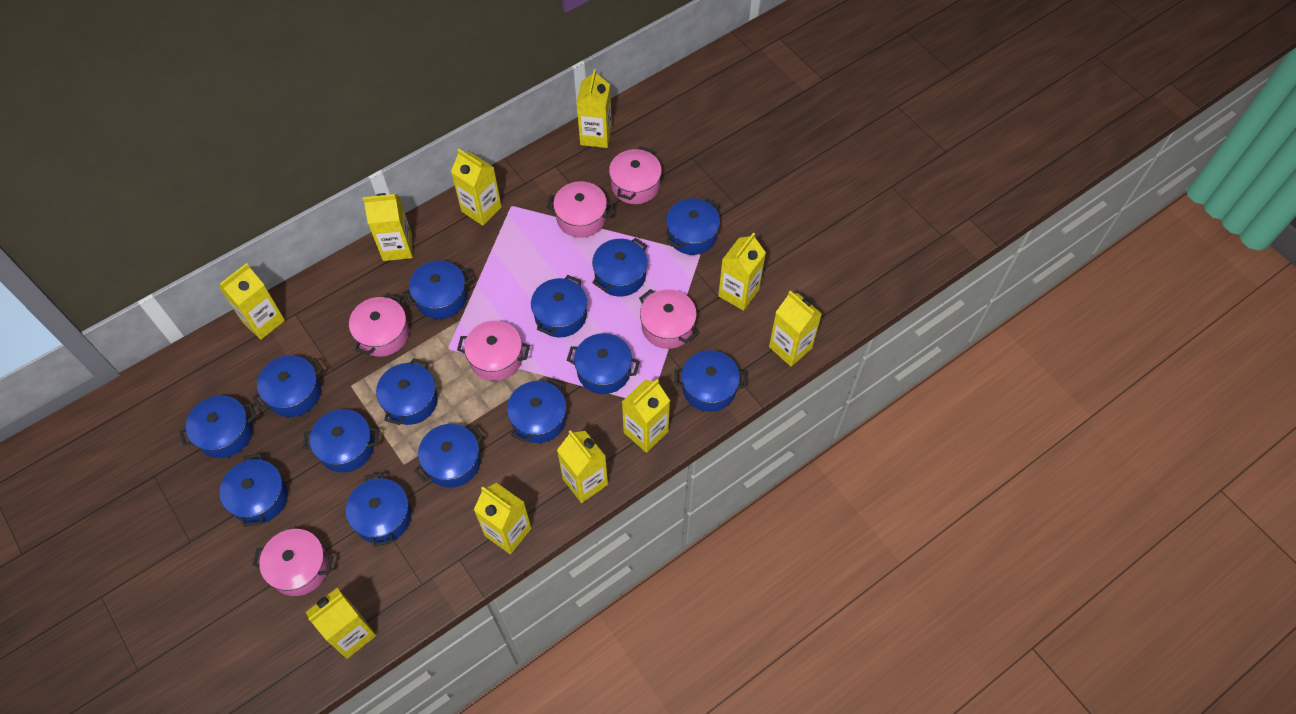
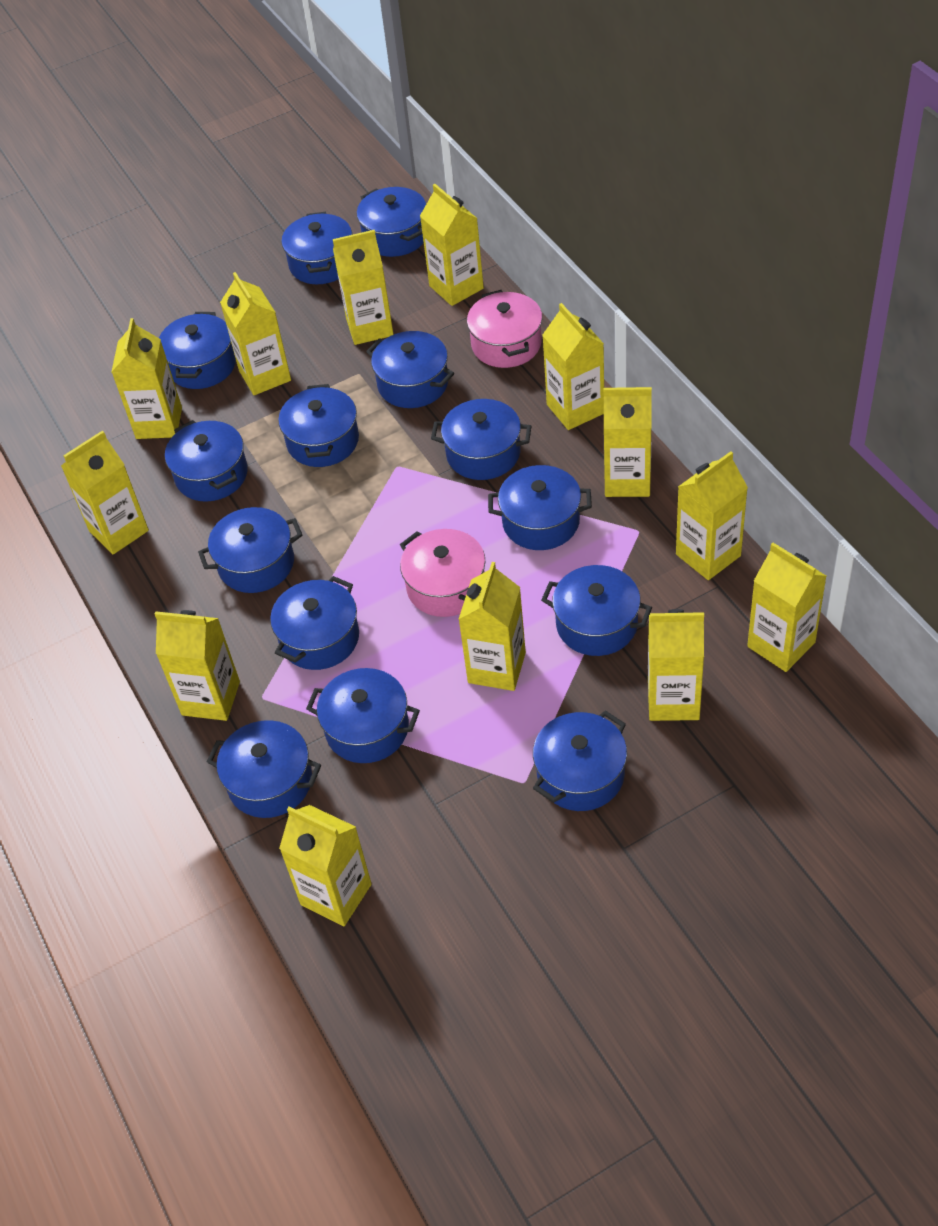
pink pot: [252,529,333,596] [349,293,409,357] [457,320,530,381] [547,181,614,238] [609,147,662,204] [639,289,698,349] = 6 -> [400,529,485,617] [467,290,542,368] = 2
yellow carton: [218,263,285,340] [306,588,376,659] [363,193,413,261] [451,149,502,226] [474,483,531,554] [557,430,608,503] [576,69,612,148] [622,379,670,453] [718,232,766,311] [769,291,822,366] = 10 -> [61,430,149,555] [111,318,182,439] [155,610,240,721] [220,272,291,395] [279,805,372,926] [333,230,394,345] [420,184,484,306] [458,562,526,691] [543,303,604,430] [604,387,652,497] [648,609,704,721] [676,451,748,580] [747,543,827,672] = 13

